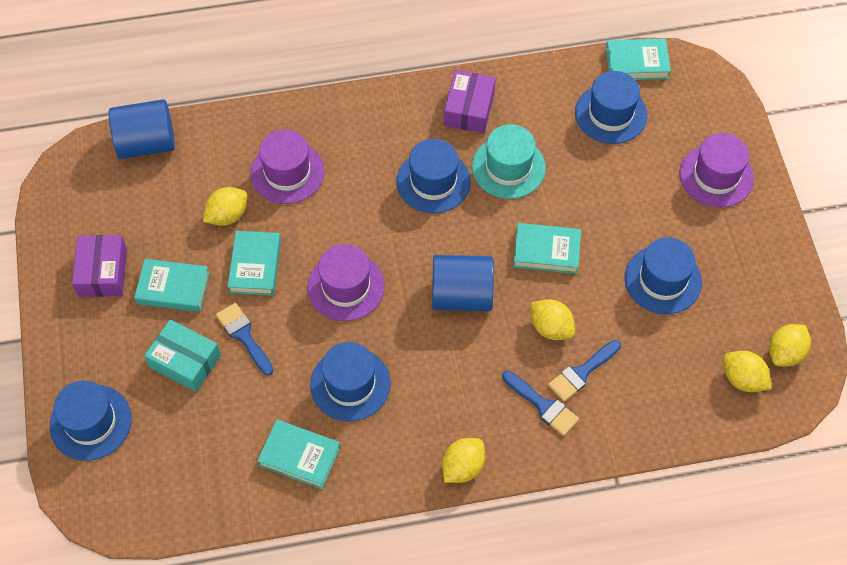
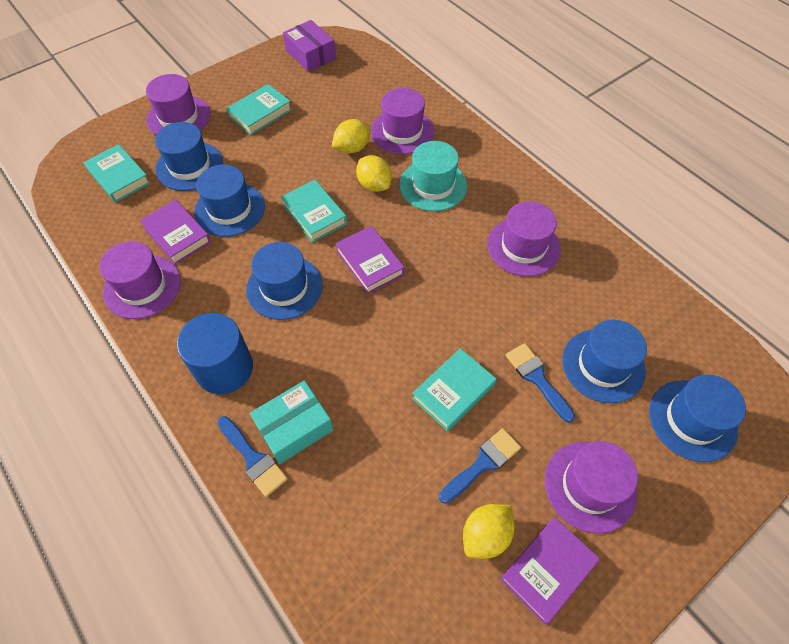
blue cylinder: [109,99,175,159] [432,255,494,311] = 2 -> [177,313,253,394] = 1
purple book: none = 0 -> [140,200,211,264] [335,226,405,294] [500,517,600,624] = 3
purple box: [72,235,127,297] [444,70,496,133] = 2 -> [283,20,336,72] = 1
purple hat: [250,130,324,204] [307,244,385,321] [680,133,754,208] = 3 -> [99,241,181,319] [146,74,210,135] [371,88,435,154] [487,201,561,277] [544,441,638,533] = 5
turquoise book: [134,259,209,312] [228,231,281,296] [257,419,340,489] [513,223,581,274] [606,39,671,80] = 5 -> [84,144,150,203] [226,84,292,135] [281,180,347,243] [412,348,497,431] = 4
yellow lemon: [203,187,247,226] [442,438,485,483] [531,300,575,340] [723,351,771,392] [769,324,811,367] = 5 -> [332,119,371,153] [356,155,392,192] [463,504,515,559] = 3

